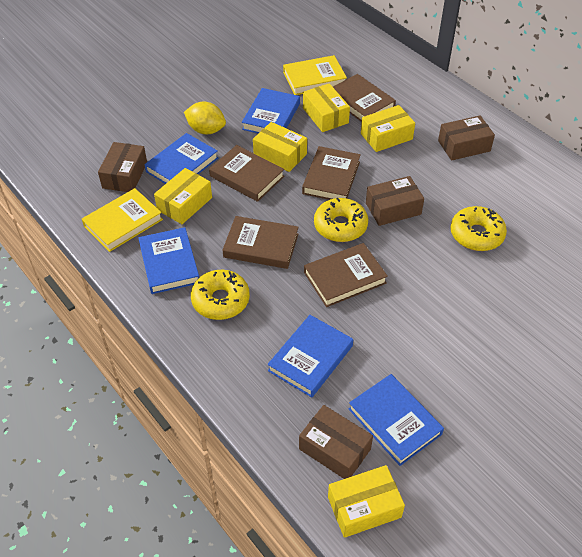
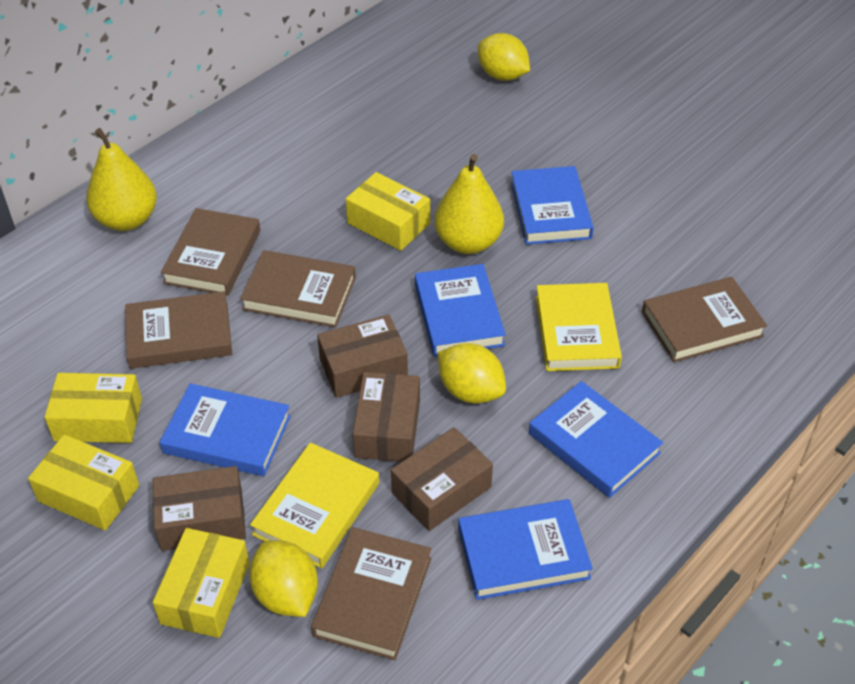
yellow box: [154,168,212,224] [253,122,307,172] [303,83,350,132] [328,465,405,538] [361,105,415,152] = 5 -> [28,434,139,531] [45,373,142,443] [153,528,250,638] [346,172,430,251] = 4
yellow donut: [191,270,250,320] [314,198,368,242] [451,206,507,251] = 3 -> none = 0
yellow lemon: [184,102,226,134] = 1 -> [249,540,318,617] [438,343,506,404] [478,33,530,81] = 3
yellow pear: none = 0 -> [86,128,157,231] [434,154,504,254] = 2

